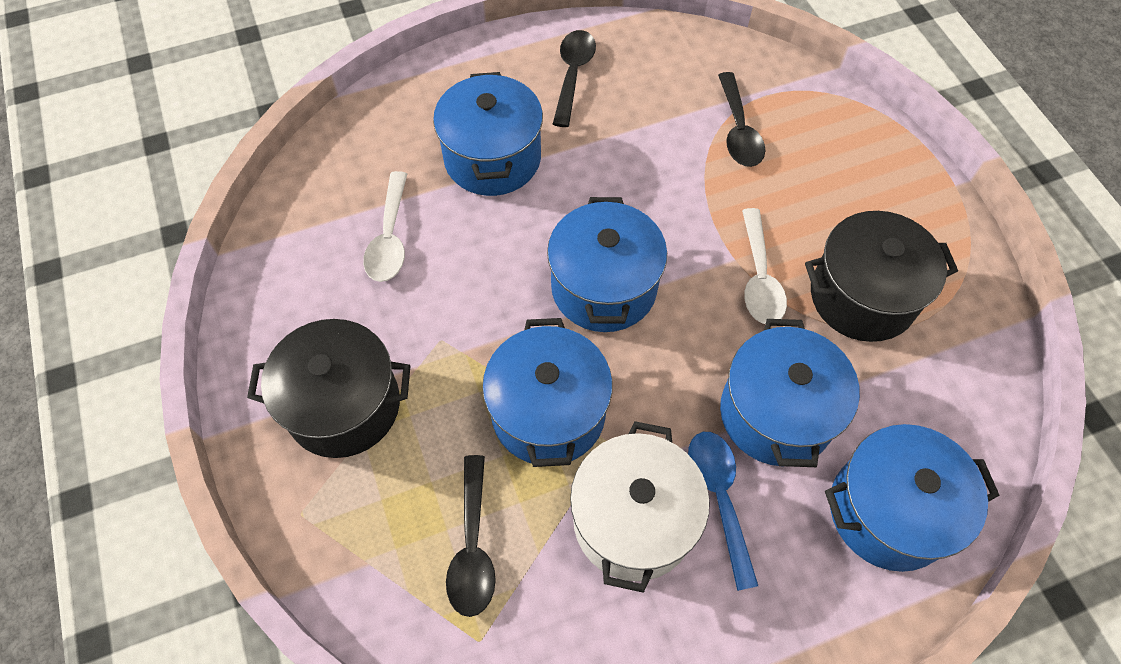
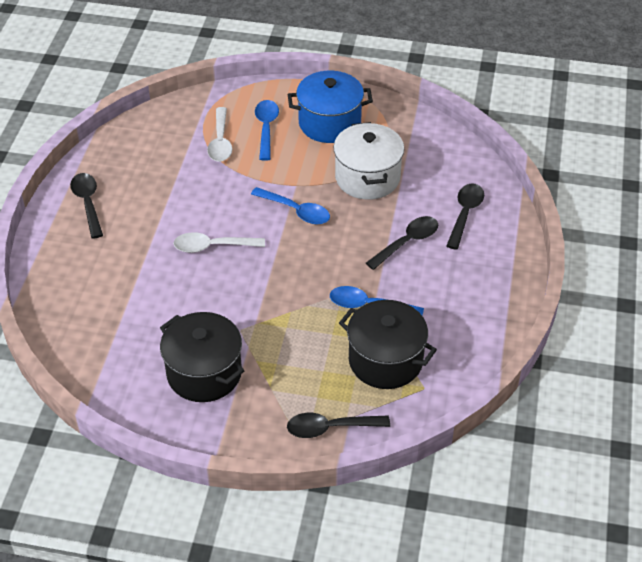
black spoon: [446,455,496,617] [553,30,596,127] [718,72,765,167] = 3 -> [70,173,103,239] [287,413,390,438] [366,216,438,270] [446,183,484,250] = 4
blue pot: [433,72,543,196] [482,318,613,467] [547,197,667,332] [720,319,860,467] [825,424,1000,572] = 5 -> [288,71,373,143] = 1
blue spoon: [688,432,758,591] = 1 -> [251,187,330,224] [255,100,279,161] [330,286,424,315] = 3

